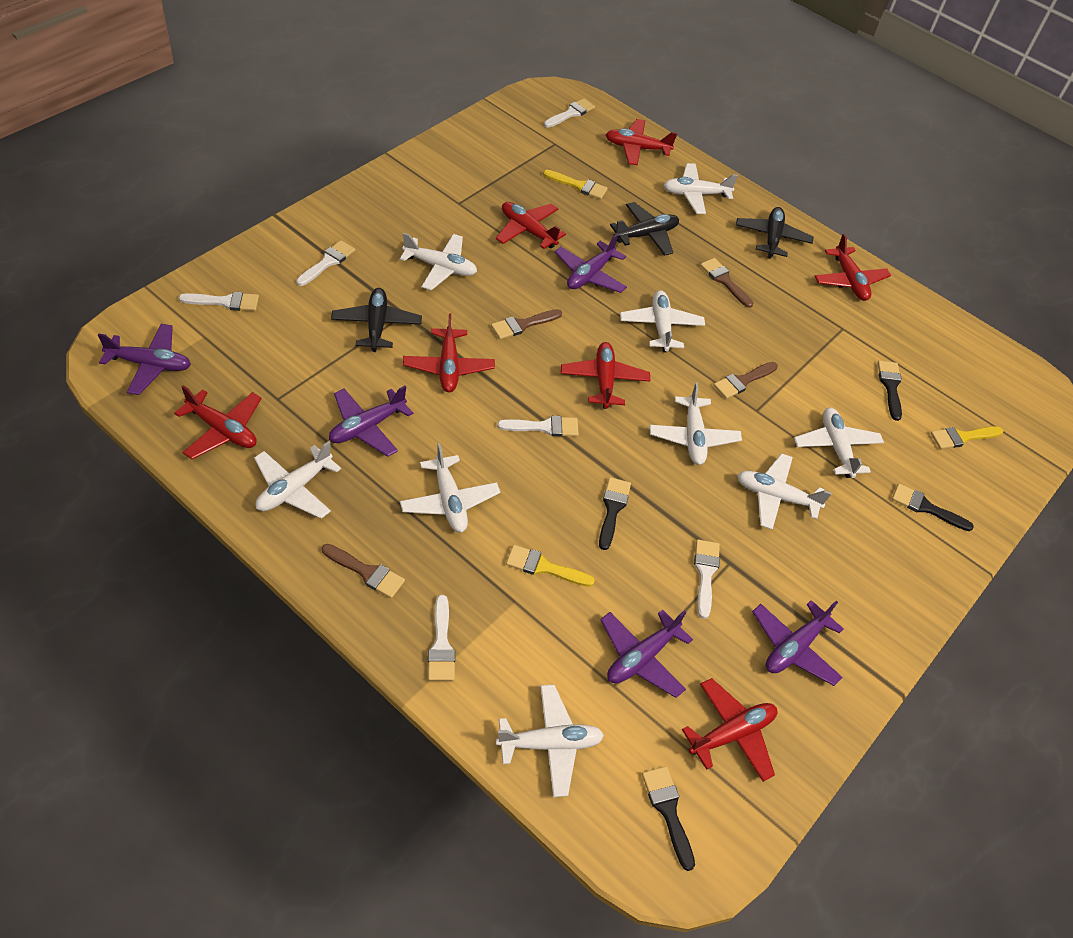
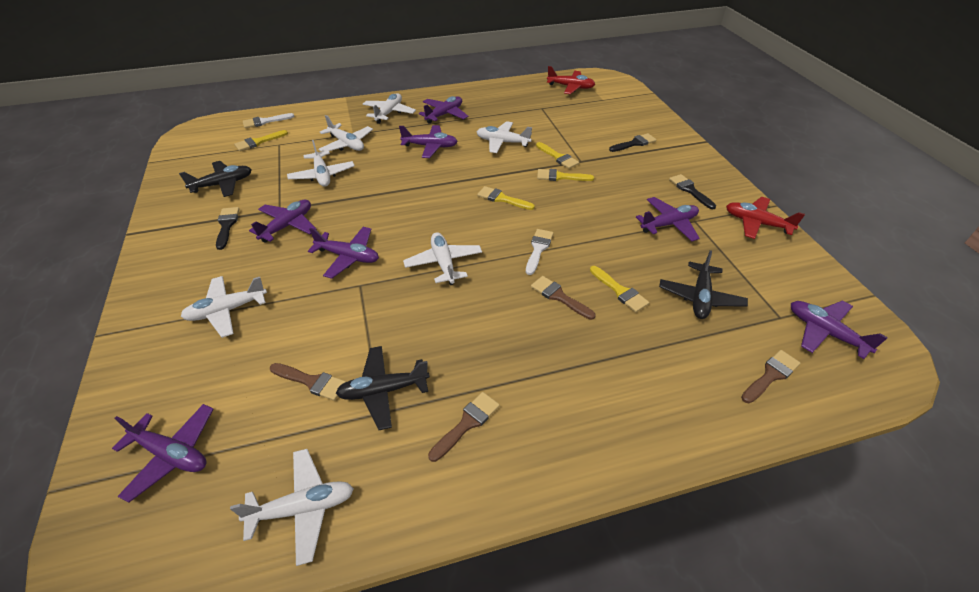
black brush: [599,477,631,550] [642,766,695,871] [878,361,902,421] [892,483,974,531] = 4 -> [216,207,240,250] [609,133,657,152] [669,174,716,209] = 3
purple plane: [98,324,191,395] [329,386,413,457] [555,234,627,293] [600,610,693,698] [752,600,844,686] = 5 -> [112,404,213,503] [249,200,317,243] [308,227,379,279] [399,125,458,158] [419,96,469,124] [636,197,700,241] [791,300,888,359] = 7
red plane: [174,385,262,459] [403,313,495,392] [496,202,566,249] [561,342,650,409] [605,119,677,166] [682,678,777,782] [815,234,891,301] = 7 -> [547,66,595,94] [726,197,805,239] = 2
white brush: [179,292,259,311] [296,240,355,286] [428,595,455,681] [497,416,579,437] [544,98,595,128] [694,539,720,619] = 6 -> [243,113,295,128] [526,229,554,275] = 2
white plane: [254,441,341,519] [400,233,477,290] [400,443,500,532] [496,685,604,797] [620,290,705,352] [649,383,742,465] [663,163,738,214] [737,453,832,530] [794,408,884,478] = 9 -> [181,276,267,338] [230,449,354,566] [287,140,355,187] [318,115,373,152] [363,93,416,124] [403,232,482,285] [477,121,532,153] = 7
yellow brush: [506,545,595,587] [543,170,608,199] [931,426,1003,449] = 3 -> [234,130,288,151] [477,186,535,210] [536,142,579,169] [537,169,594,181] [590,266,649,312] = 5

